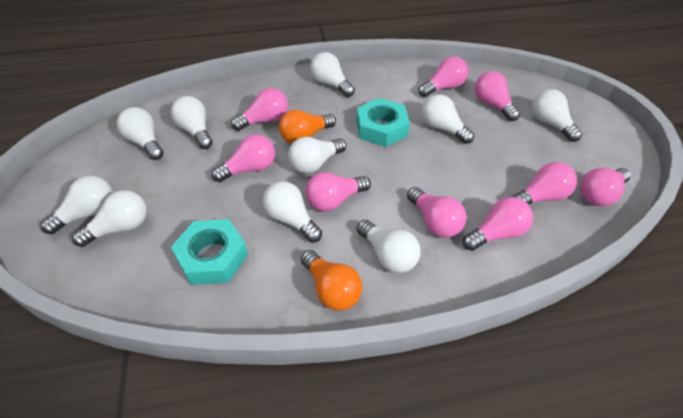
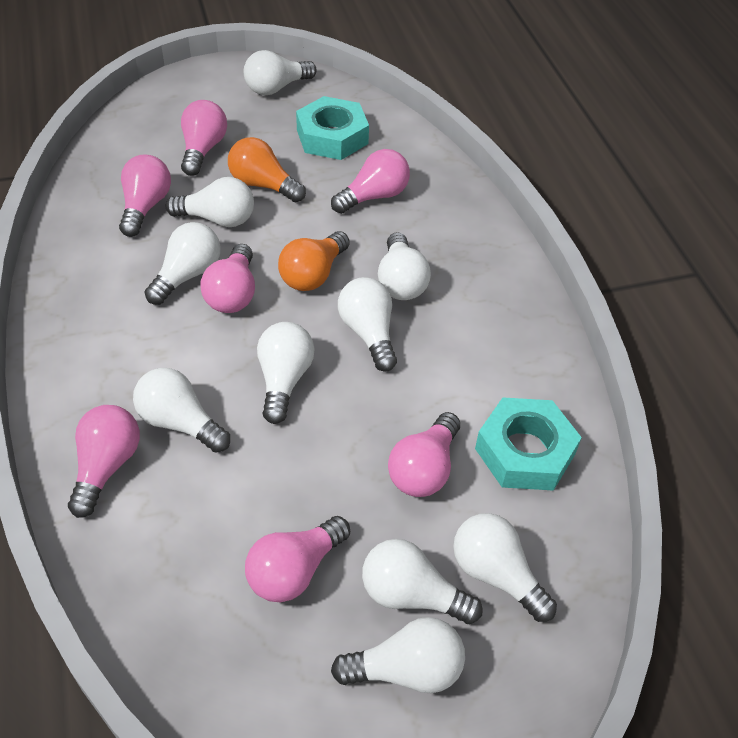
pink light bulb: [211,134,275,182] [231,88,288,131] [305,172,371,211] [407,187,467,238] [418,56,468,97] [463,197,533,251] [475,71,520,121] [511,162,577,205] [580,168,631,206] = 9 -> [68,405,140,518] [119,155,171,237] [181,100,227,176] [200,244,255,313] [245,516,350,602] [331,149,410,214] [388,412,460,497] = 7

